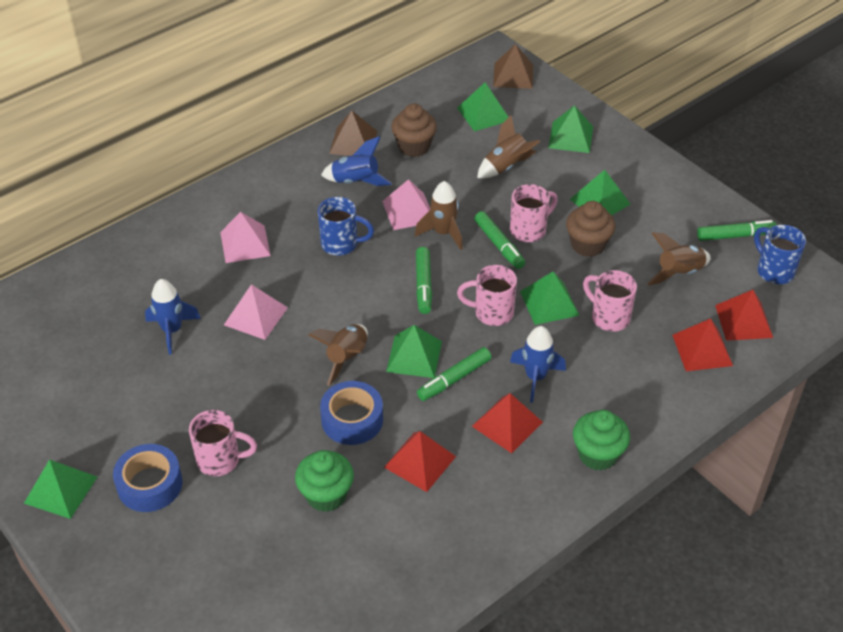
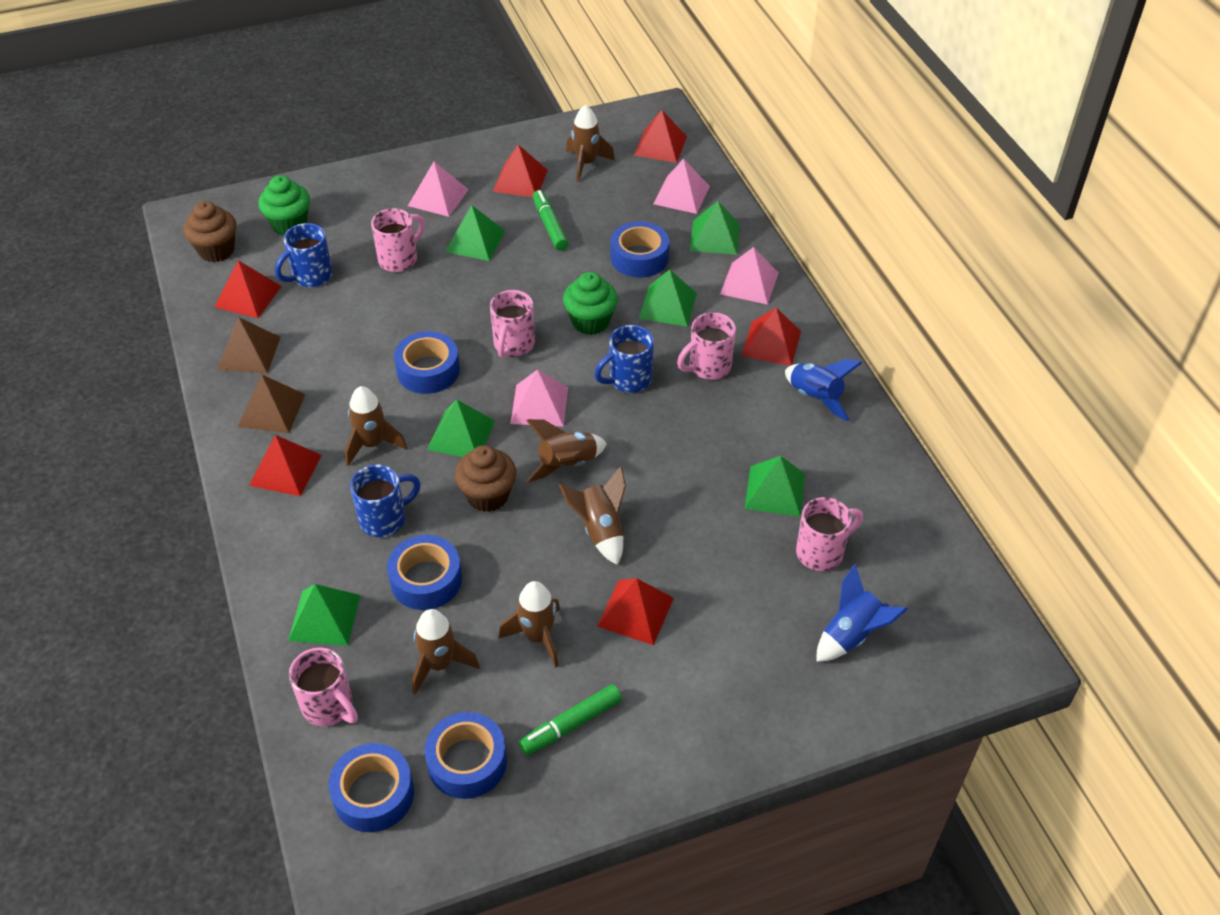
blue mug: [318,197,374,255] [754,225,806,284] = 2 -> [275,223,333,287] [350,465,421,537] [594,325,654,393] = 3
blue rocket: [145,279,201,355] [321,136,392,186] [510,326,566,403] = 3 -> [785,359,862,422] [817,564,908,662] = 2
blue tape: [113,444,183,512] [320,381,383,445] = 2 -> [329,743,414,832] [387,535,462,610] [394,331,460,394] [425,712,507,799] [611,221,669,278] = 5
brown rocket: [308,324,368,386] [415,181,463,250] [477,115,540,178] [648,232,711,285] = 4 -> [345,386,407,466] [412,609,480,694] [499,581,560,668] [526,419,607,482] [559,466,626,565] [566,105,615,182] = 6
green marker: [416,247,432,314] [417,347,492,401] [474,211,525,269] [697,220,777,241] = 4 -> [519,684,622,755] [533,190,569,251] = 2
pink mug: [189,410,257,476] [457,265,517,326] [510,184,558,242] [583,270,637,332] = 4 -> [289,647,358,726] [371,208,425,272] [490,290,535,358] [677,312,736,380] [796,497,863,571] = 5
pink pyramid: [220,212,271,263] [224,284,288,340] [382,179,430,230] = 3 -> [408,162,469,217] [511,369,568,427] [653,159,710,214] [720,247,779,305] = 4
red pyramid: [384,431,456,492] [472,393,543,453] [672,318,733,371] [715,290,773,341] = 4 -> [215,260,282,318] [249,435,322,496] [493,145,548,197] [597,578,674,645] [634,110,687,163] [742,307,801,366] = 6

